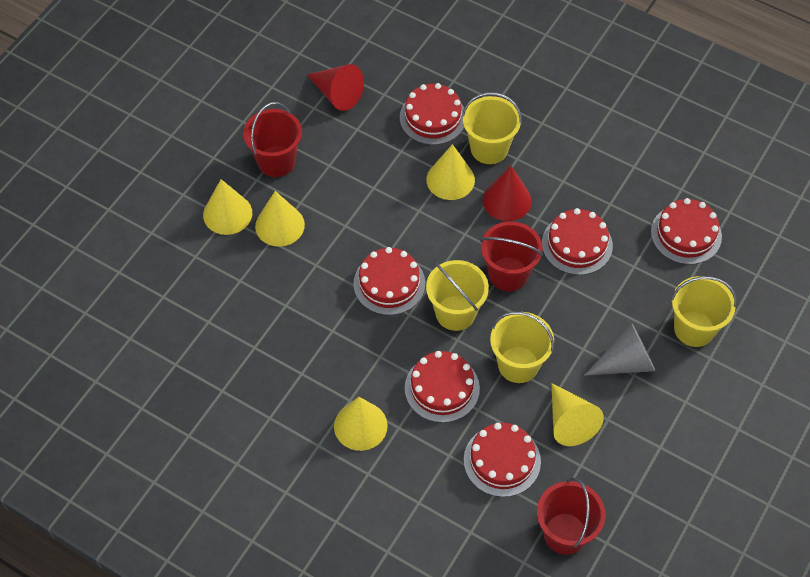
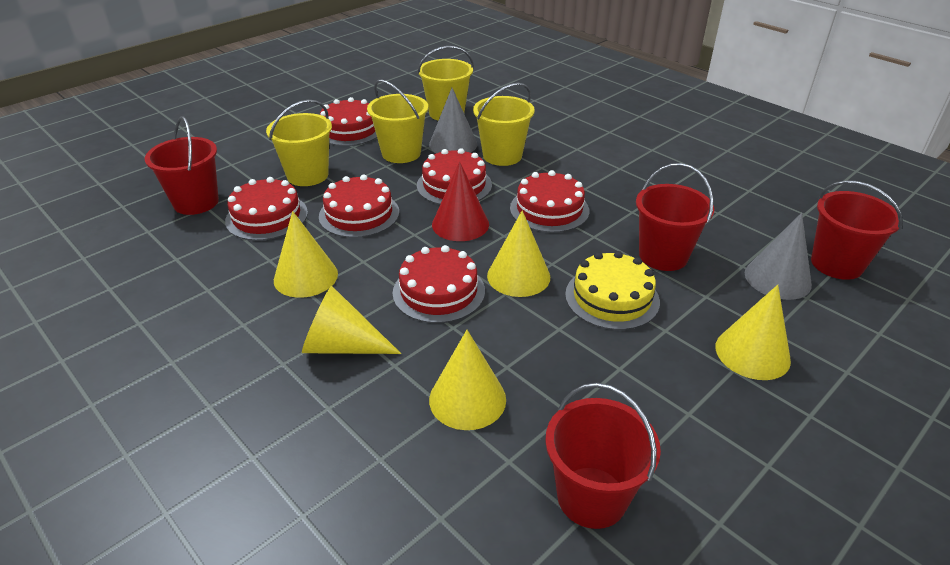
grey cone: [584,324,655,376] = 1 -> [429,88,477,153] [745,213,812,300] = 2
red bucket: [243,102,302,177] [481,221,543,291] [537,478,605,555] = 3 -> [145,116,219,215] [545,383,661,529] [636,163,714,271] [811,180,903,280] = 4
red cone: [307,64,364,111] [483,166,532,221] = 2 -> [432,161,489,241] = 1
yellow cake: none = 0 -> [565,251,660,330] = 1

